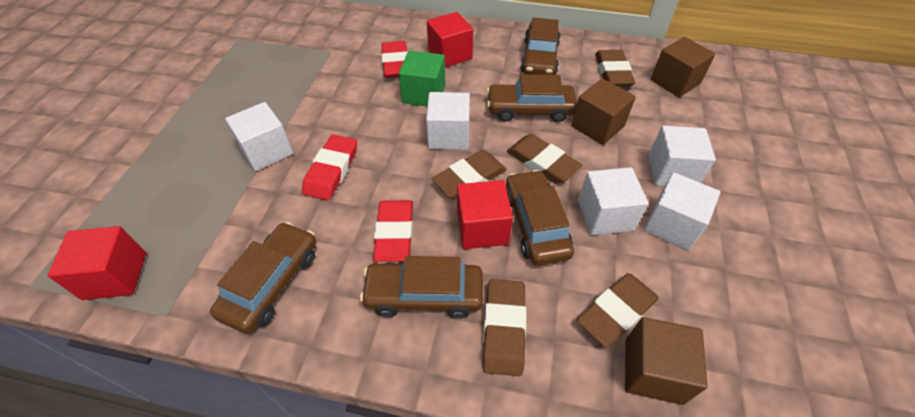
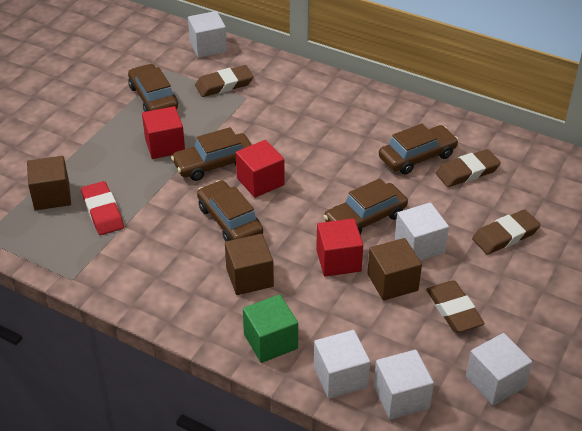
brown eraser: [431,150,507,200] [483,279,526,376] [507,134,582,184] [577,273,659,347] [595,50,636,87] = 5 -> [195,65,254,97] [426,280,485,333] [436,149,501,187] [472,209,541,255] = 4
red eraser: [302,134,357,200] [373,200,413,262] [381,41,408,78] = 3 -> [81,181,124,235] = 1

